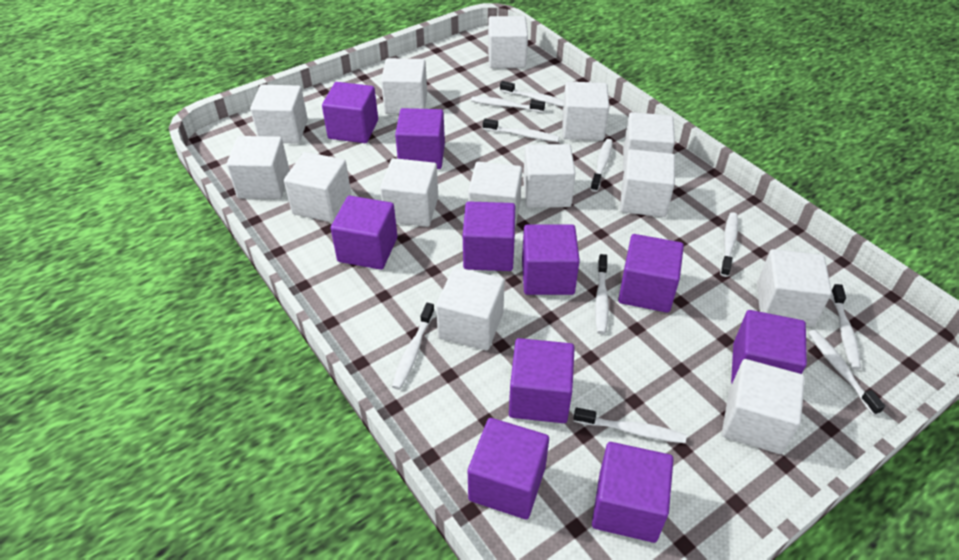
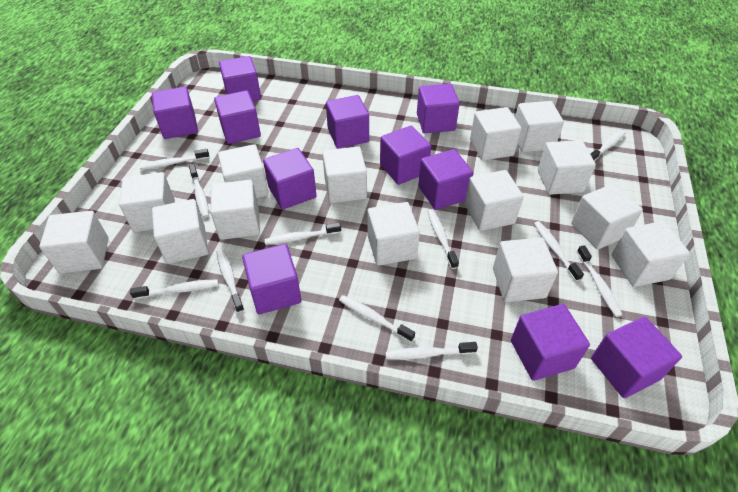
purple cube: [322,82,378,143] [330,196,398,270] [395,108,445,169] [463,201,515,271] [468,418,549,519] [509,338,575,423] [522,224,580,295] [592,442,674,543] [618,234,684,313] [731,310,807,383] = 10 -> [152,87,198,139] [214,90,261,144] [219,56,261,101] [242,244,302,314] [263,148,317,209] [326,95,369,149] [380,126,431,185] [417,84,460,133] [418,149,473,210] [511,304,590,381] [591,317,682,398] = 11
white toothbrush: [392,303,435,390] [471,96,545,112] [483,119,559,142] [500,81,564,107] [573,408,686,443] [591,139,613,192] [595,254,609,334] [720,212,738,277] [808,330,885,415] [831,284,861,370] = 10 -> [130,279,218,299] [140,149,209,170] [189,164,209,218] [216,249,244,313] [264,222,341,245] [339,295,415,342] [386,342,478,360] [428,210,459,269] [534,221,584,281] [577,245,622,317] [591,130,626,161] = 11

